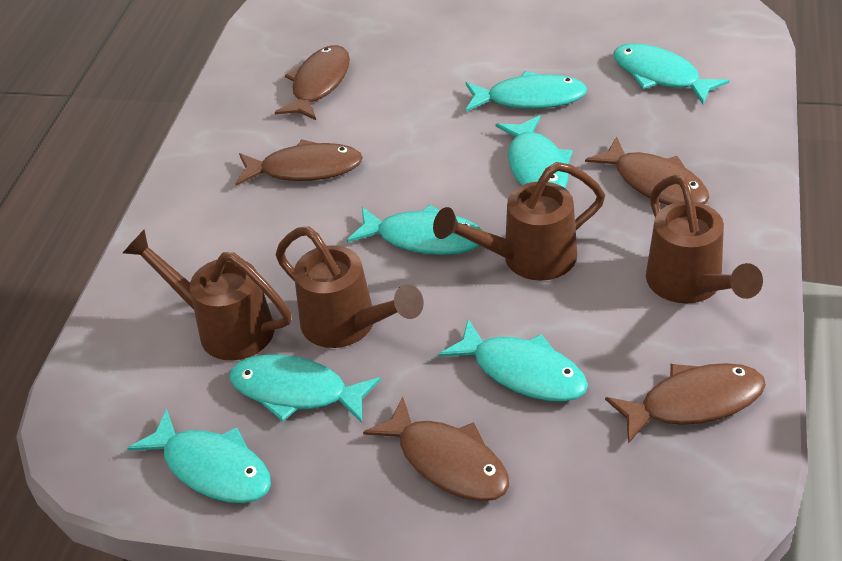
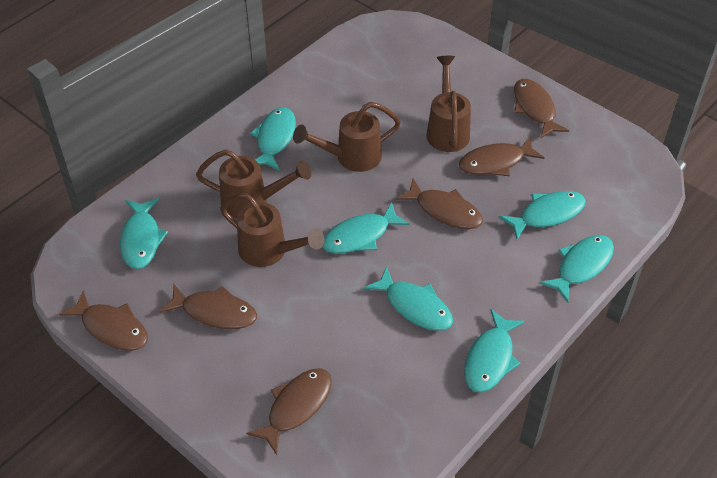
brown fish: [235,139,363,186] [275,45,350,120] [363,396,509,501] [585,137,709,205] [605,363,766,444] = 5 -> [59,290,148,351] [159,285,257,329] [246,368,332,455] [396,179,483,229] [459,136,544,176] [514,79,569,138] = 6

